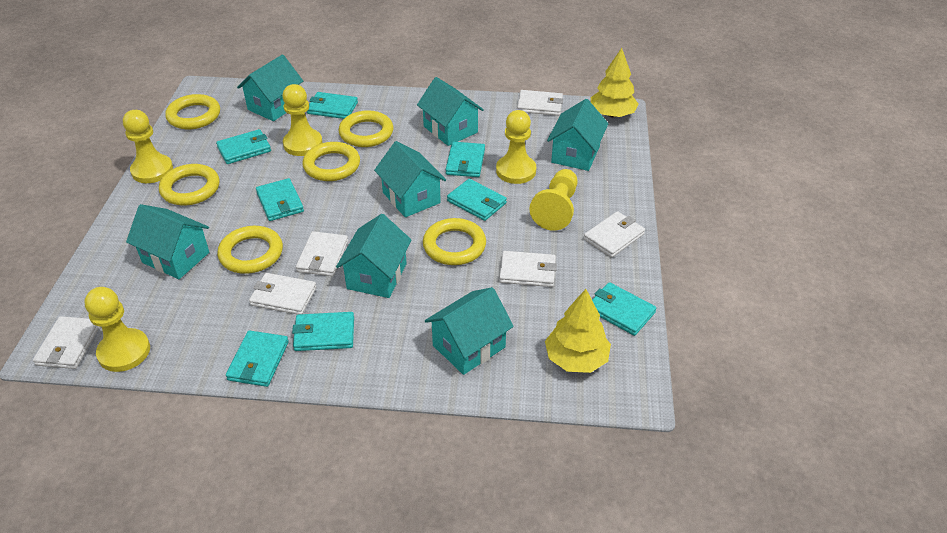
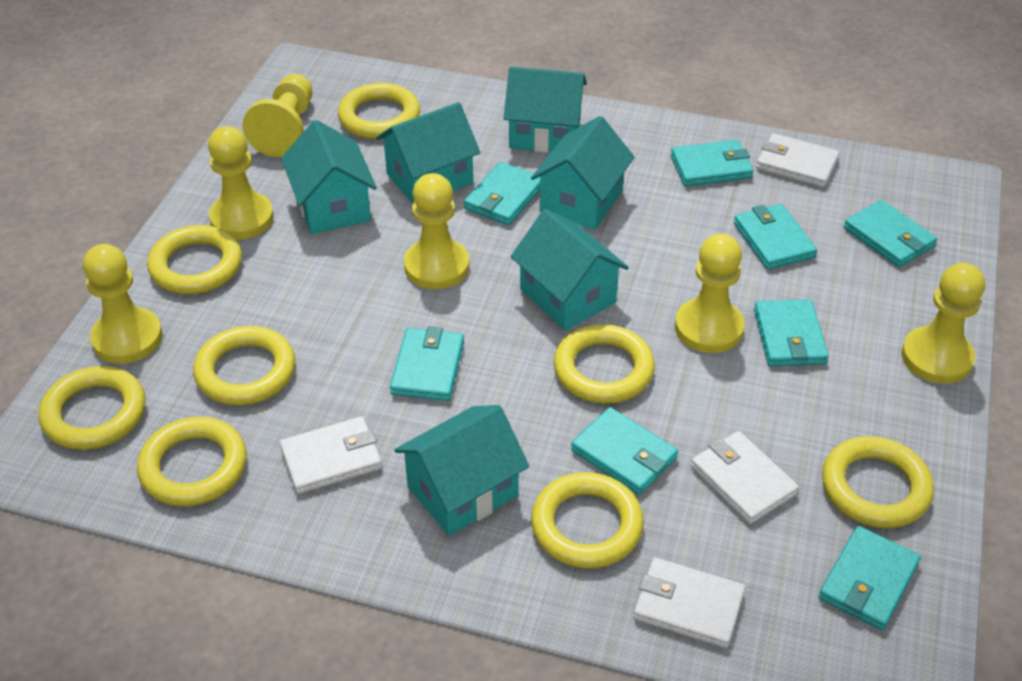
turquoise house: [126,204,209,279] [237,54,303,121] [336,214,412,298] [374,141,446,217] [417,77,484,146] [425,287,514,375] [547,99,608,171] = 7 -> [281,120,377,234] [376,102,480,203] [394,405,529,536] [504,67,587,153] [510,209,629,330] [531,116,635,230] = 6
white wallet: [33,316,100,369] [249,273,317,315] [296,231,348,276] [499,251,557,287] [517,90,563,116] [584,211,645,258] = 6 -> [280,416,382,494] [633,557,745,648] [691,431,799,524] [756,133,839,187] = 4
yellow pawn: [85,287,150,372] [123,110,173,183] [282,84,322,156] [496,110,536,184] [529,169,578,231] = 5 -> [83,244,163,364] [208,126,274,239] [243,74,312,157] [404,173,469,289] [675,234,745,353] [902,263,985,384] = 6
yellow ring: [159,164,220,206] [165,94,220,129] [217,226,283,274] [303,142,360,181] [339,110,393,147] [423,218,486,265] = 6 -> [39,366,146,450] [137,417,247,506] [147,225,242,294] [193,326,295,405] [338,83,420,139] [531,472,644,568] [554,324,655,404] [822,436,934,528] = 8
yellow tree: [545,289,611,373] [591,48,639,118] = 2 -> none = 0

